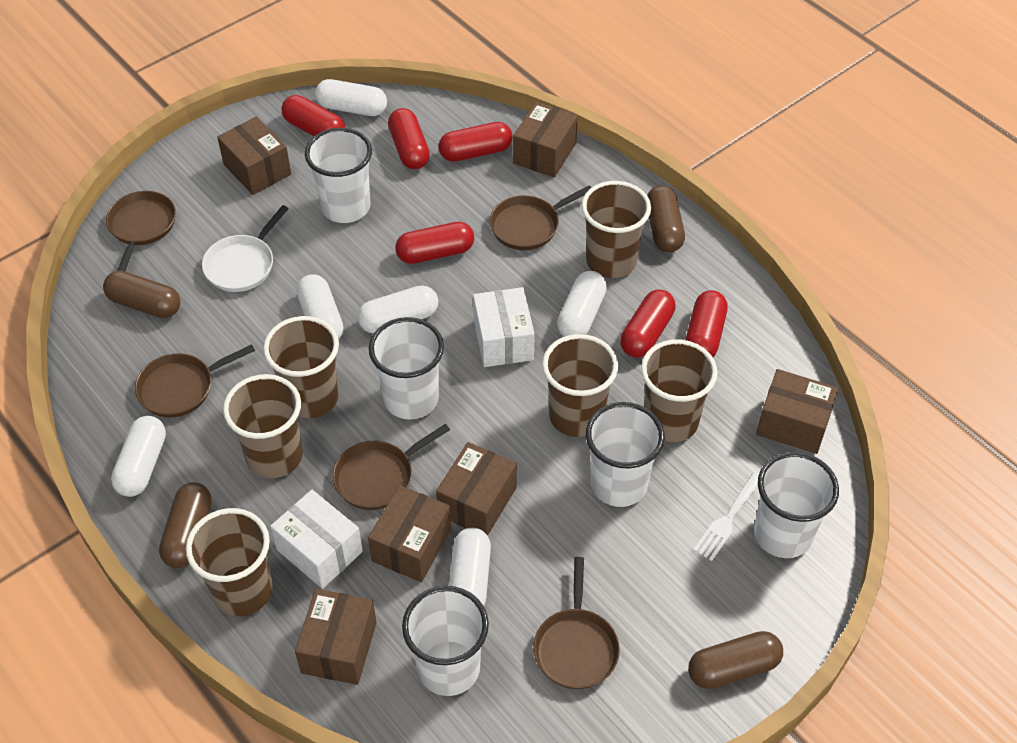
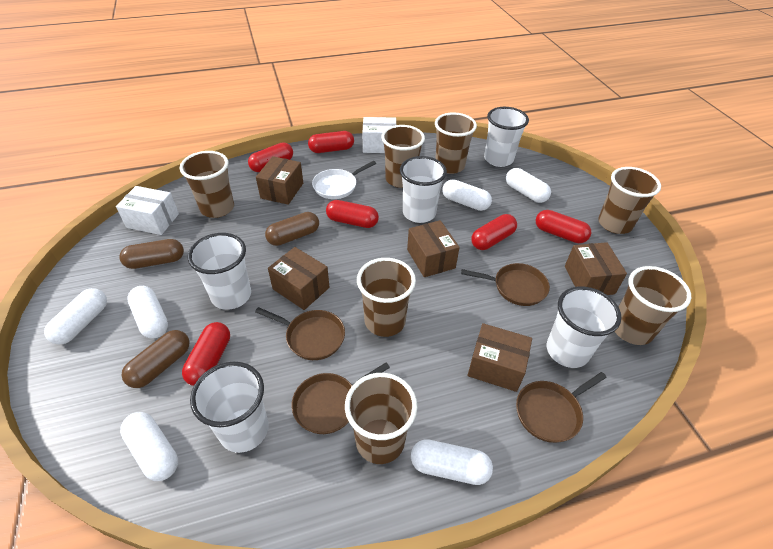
brown box: [217,117,291,195] [295,589,377,685] [368,485,451,582] [436,442,517,536] [513,101,578,177] [756,369,838,454] = 6 -> [256,156,303,205] [268,247,329,310] [407,220,460,277] [468,323,532,392] [565,242,627,295] = 5
brown capsule: [103,271,180,318] [159,482,212,568] [647,186,685,252] [688,631,783,689] = 4 -> [119,239,184,269] [121,330,190,388] [265,212,319,246] = 3
brown cup: [186,508,273,616] [223,374,303,478] [263,316,339,418] [542,334,618,437] [581,181,651,278] [641,339,718,442] = 6 -> [179,151,234,218] [345,373,417,464] [357,258,416,337] [381,125,425,188] [435,112,477,174] [598,167,661,234] [615,266,691,345] = 7
brown pan: [106,191,176,271] [135,344,255,418] [333,424,450,510] [490,185,592,250] [533,557,620,689] = 5 -> [255,307,345,360] [292,362,390,434] [461,263,550,306] [516,372,607,443] = 4
white fork: [693,472,759,561] = 1 -> none = 0

